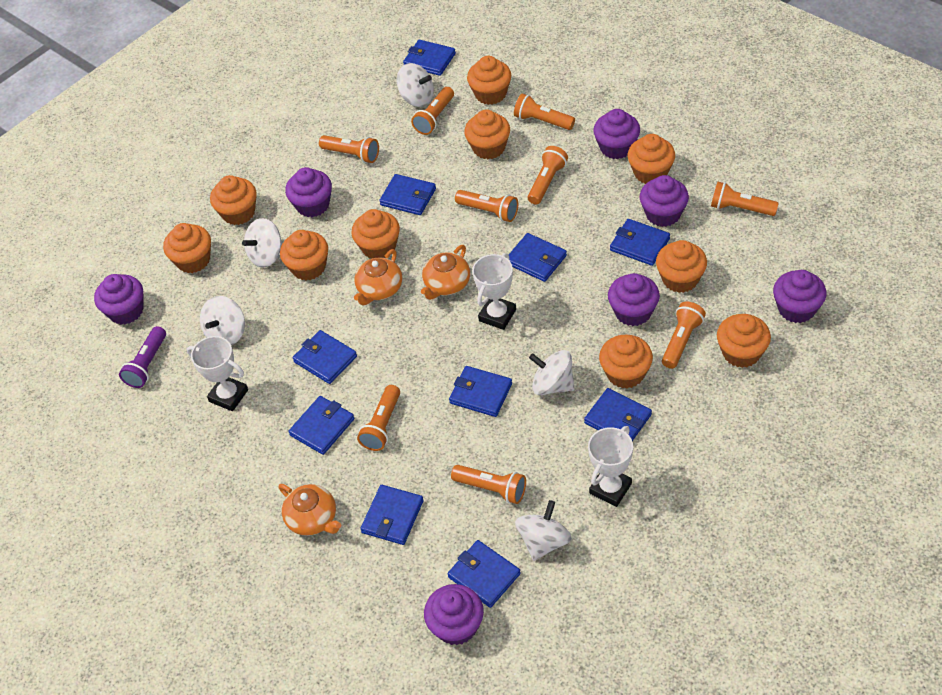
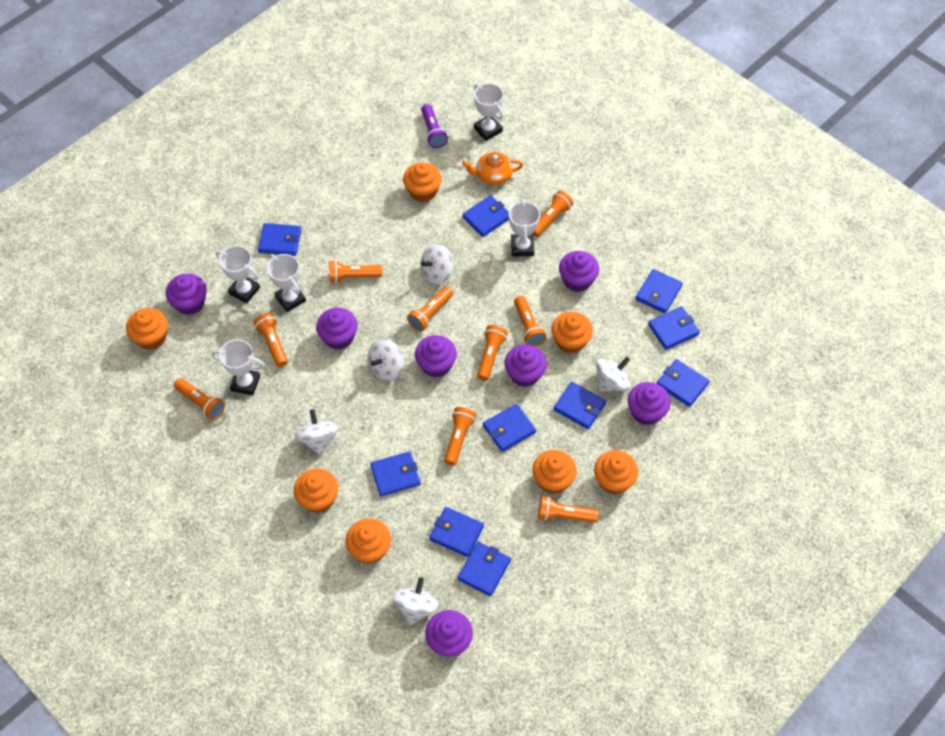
orange cupcake: [163,223,211,273] [210,175,257,225] [280,230,328,280] [351,209,400,258] [464,109,510,159] [467,56,511,105] [599,335,653,389] [628,134,675,184] [656,240,707,293] [717,314,771,368] = 10 -> [126,308,168,350] [294,468,338,513] [346,518,391,564] [403,162,442,202] [532,450,577,494] [551,312,593,354] [594,450,638,494] = 7
orange teapot: [279,484,341,536] [354,249,402,306] [421,245,470,300] = 3 -> [462,152,523,185] = 1
white trophy: [187,336,248,411] [472,253,516,330] [588,426,633,507] = 3 -> [212,339,265,395] [216,246,260,304] [267,254,306,312] [474,83,504,141] [509,199,540,257] = 5

